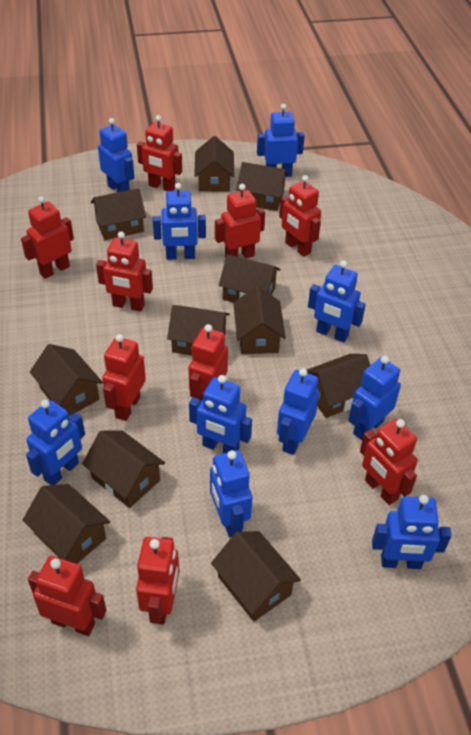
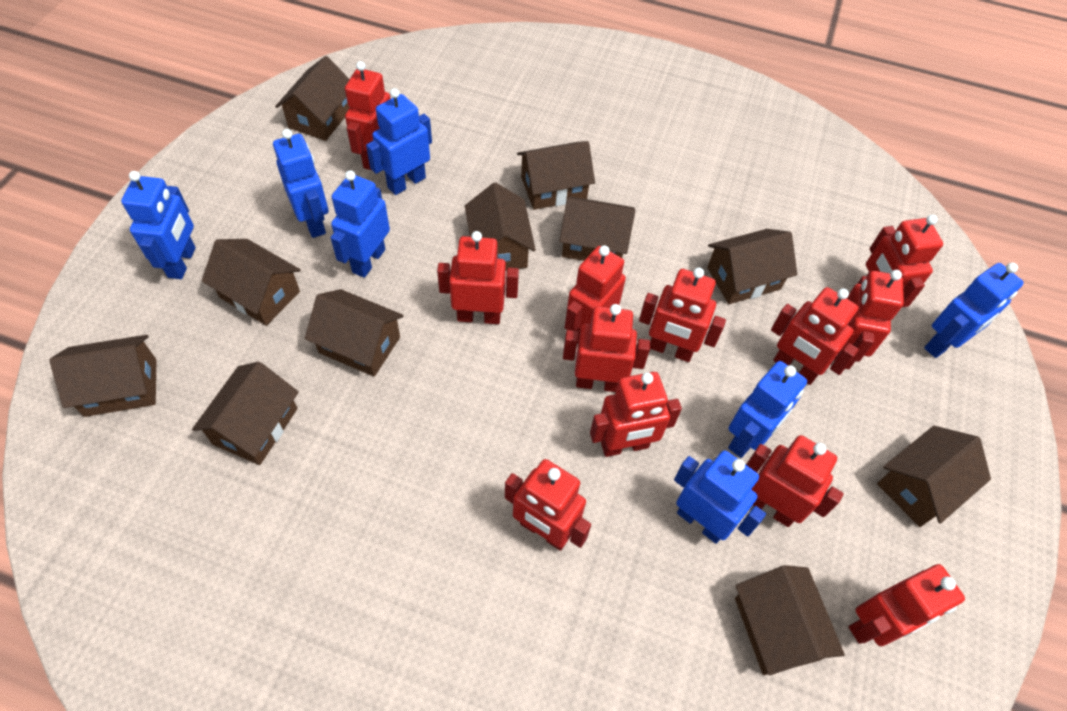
blue robot: [26,400,85,485] [98,118,135,192] [153,183,206,260] [189,375,252,454] [210,450,252,537] [257,104,305,177] [277,368,319,455] [308,261,366,343] [348,356,401,440] [372,495,452,569] = 10 -> [121,171,196,279] [273,129,329,238] [331,171,390,278] [366,88,432,195] [674,450,766,544] [728,361,807,458] [924,263,1023,358] = 7
red robot: [21,196,74,279] [28,556,106,636] [96,231,153,312] [102,334,146,421] [136,537,179,625] [137,115,182,191] [189,324,228,401] [215,184,265,258] [279,175,321,257] [360,419,418,505] = 10 -> [345,61,391,170] [437,231,519,324] [505,459,591,551] [563,304,650,392] [564,245,626,344] [590,372,682,457] [639,268,726,362] [746,435,844,527] [771,287,859,385] [834,270,904,369] [849,564,965,646] [866,215,943,307] = 12

